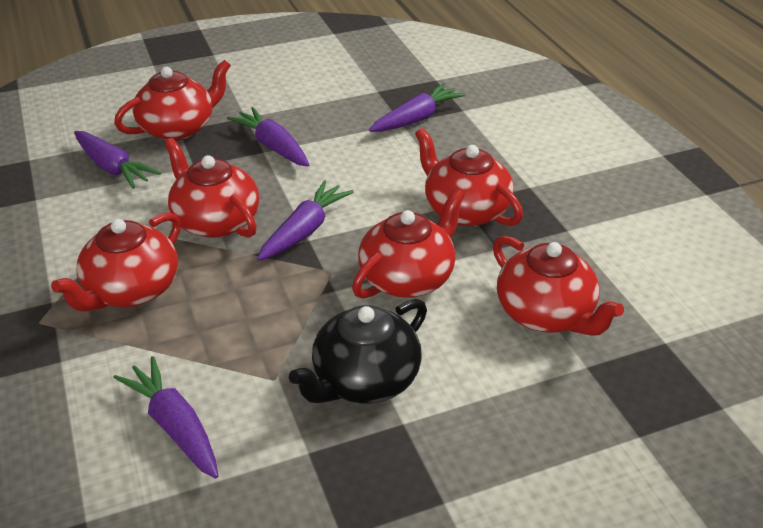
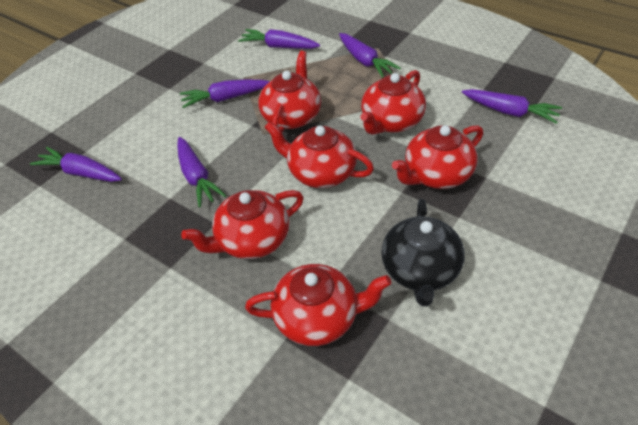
purple carrot: [74,131,161,189] [113,356,218,479] [227,107,309,167] [257,180,354,261] [369,83,466,132] = 5 -> [30,147,122,182] [177,137,226,207] [180,80,270,108] [238,29,320,49] [339,33,401,78] [462,89,562,124] = 6

